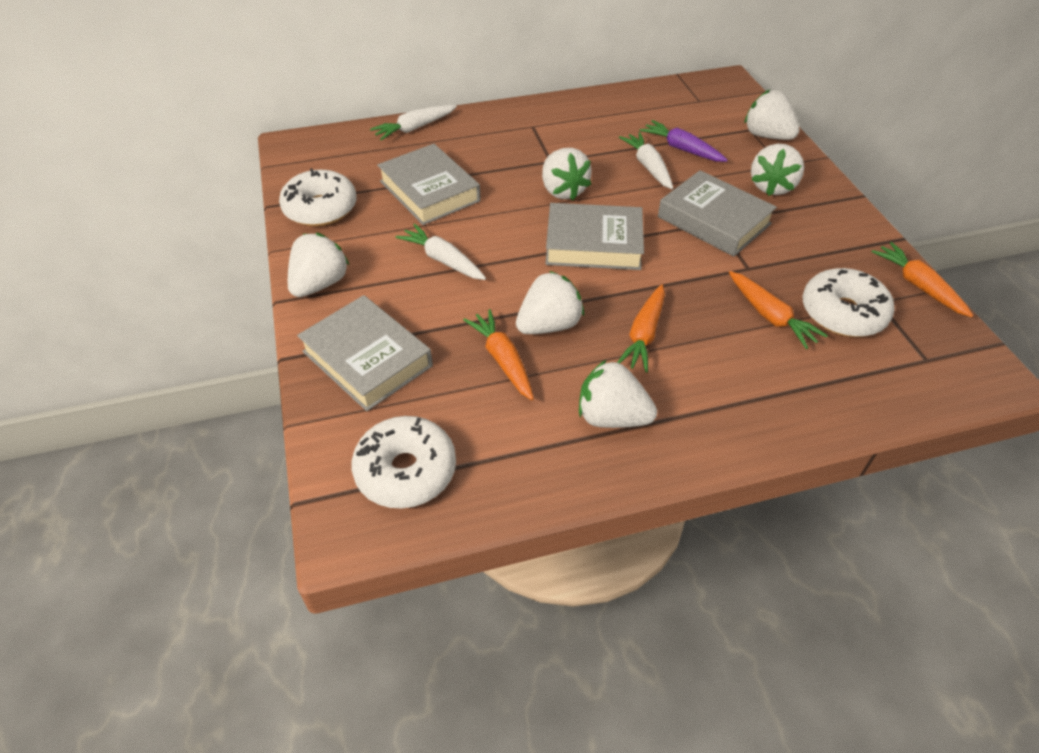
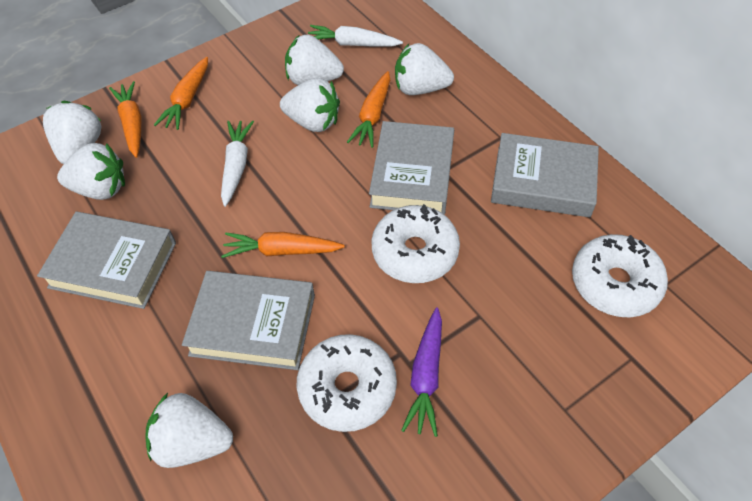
white carrot: [370,105,457,141] [395,224,486,280] [619,132,673,189] = 3 -> [221,120,254,207] [308,25,403,47] = 2

